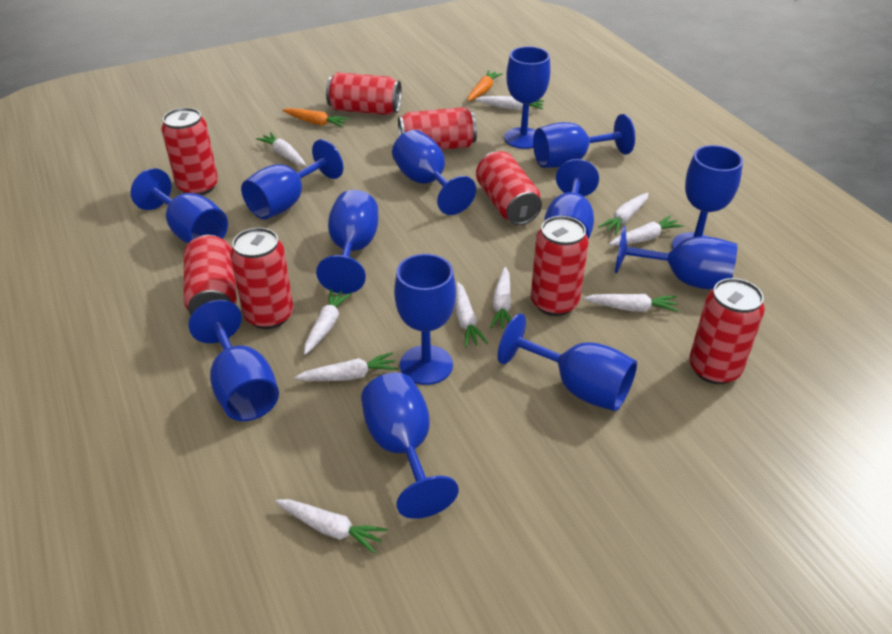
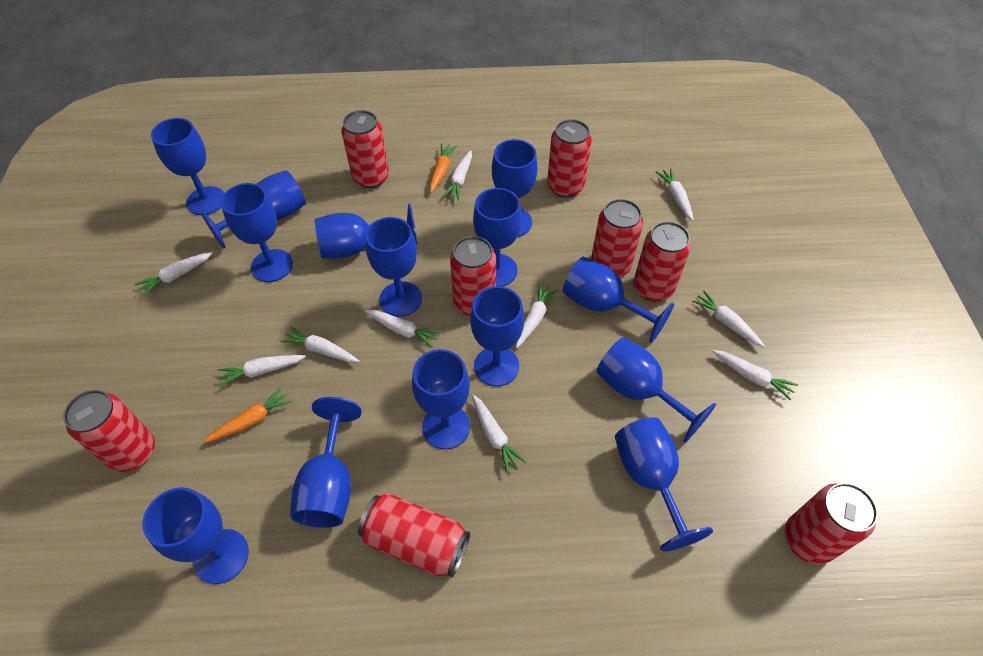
blue goblet: [131,168,228,244] [189,300,279,421] [241,139,343,219] [316,190,378,294] [361,372,459,519] [392,130,476,215] [394,254,456,385] [498,313,637,411] [504,46,550,149] [533,114,635,168] [544,159,599,240] [615,226,737,290] [672,145,743,249] = 13 -> [143,487,249,584] [151,118,224,215] [201,170,306,249] [221,183,293,282] [290,397,362,528] [315,204,417,259] [365,217,422,317] [412,349,470,449] [470,286,524,386] [473,188,522,287] [492,139,538,237] [563,256,674,343] [596,337,716,443] [615,417,713,551] = 14

